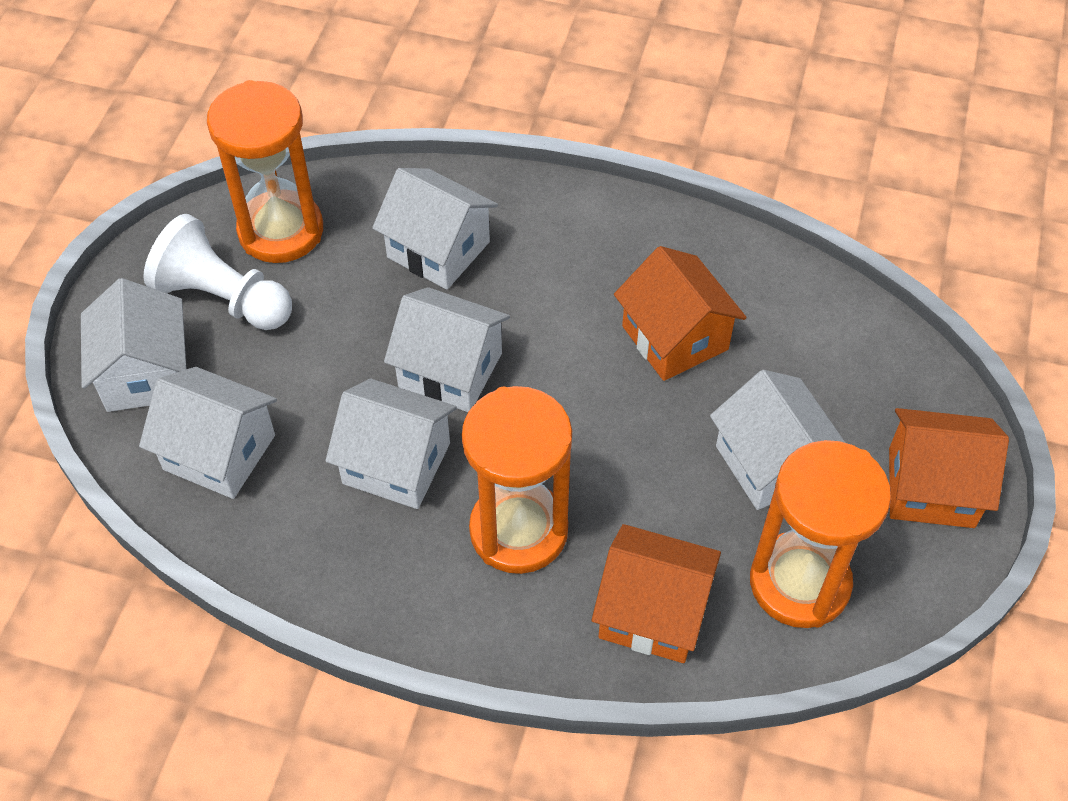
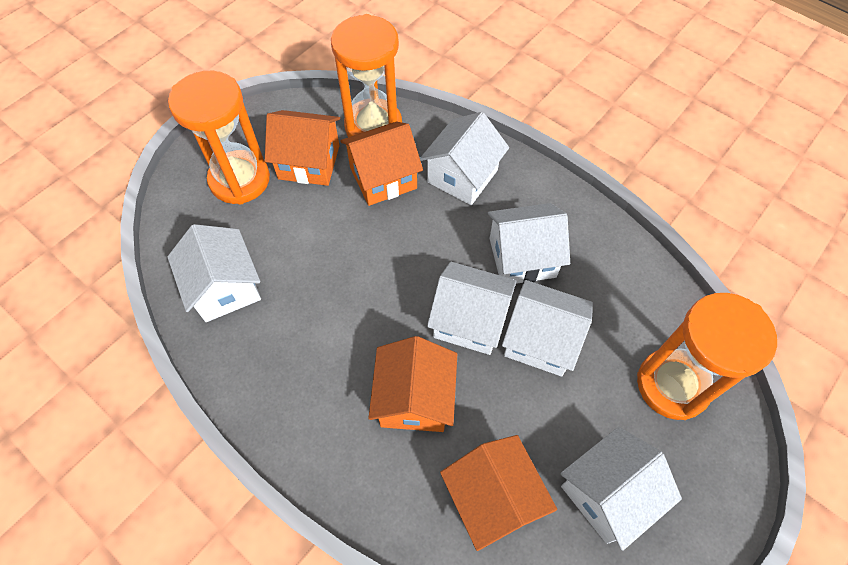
orange house: [592,524,721,663] [614,246,747,381] [889,408,1009,528] = 3 -> [265,110,340,186] [340,122,423,206] [368,336,457,432] [440,435,557,551] = 4
white pawn: [143,214,292,330] = 1 -> none = 0

